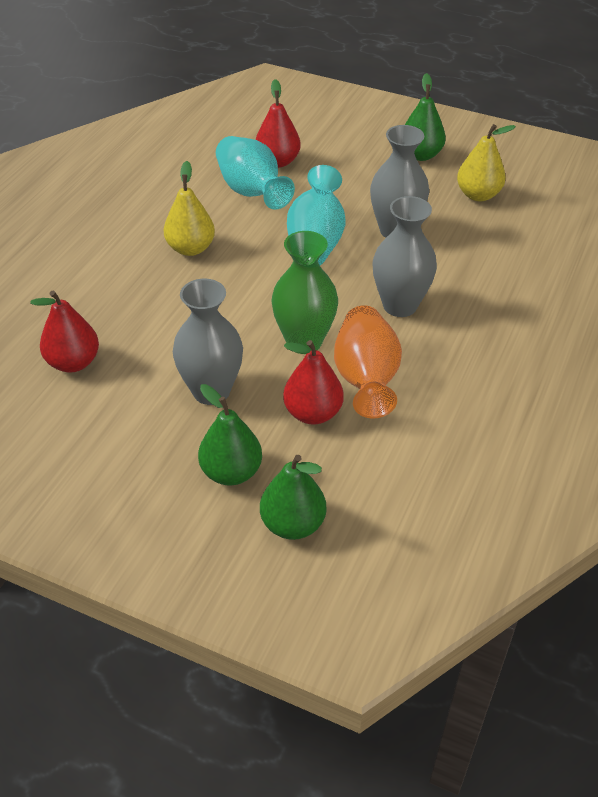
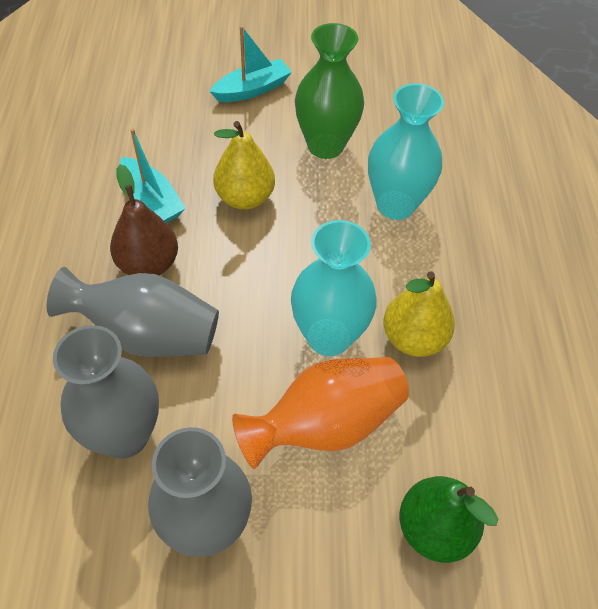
brown pear: none = 0 -> [110,164,178,276] = 1
green pear: [198,384,262,485] [260,455,326,540] [405,73,446,161] = 3 -> [399,476,498,563] = 1
red pear: [30,291,99,373] [255,79,301,168] [283,340,344,425] = 3 -> none = 0
turquoise boat: none = 0 -> [120,128,186,223] [210,26,292,102] = 2

